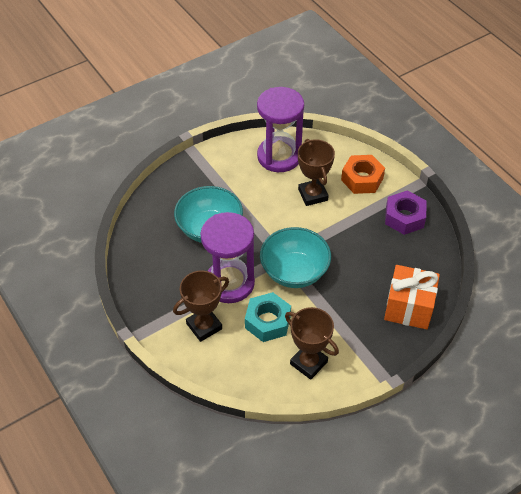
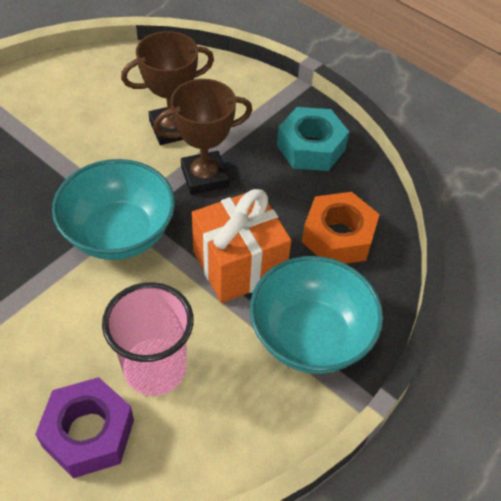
brown trophy: [173,270,229,342] [285,307,339,380] [298,139,335,206] = 3 -> [121,31,214,145] [154,79,253,195] = 2
pink cup: none = 0 -> [102,282,194,396] = 1
purple hourglass: [201,212,255,303] [257,87,304,172] = 2 -> none = 0

